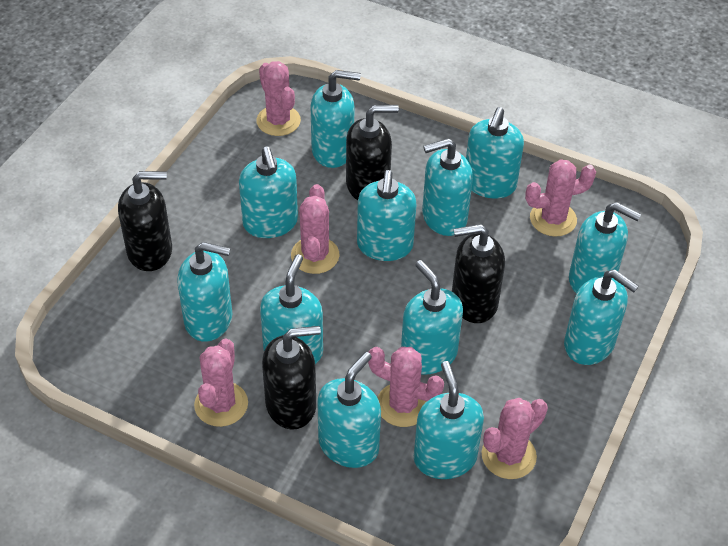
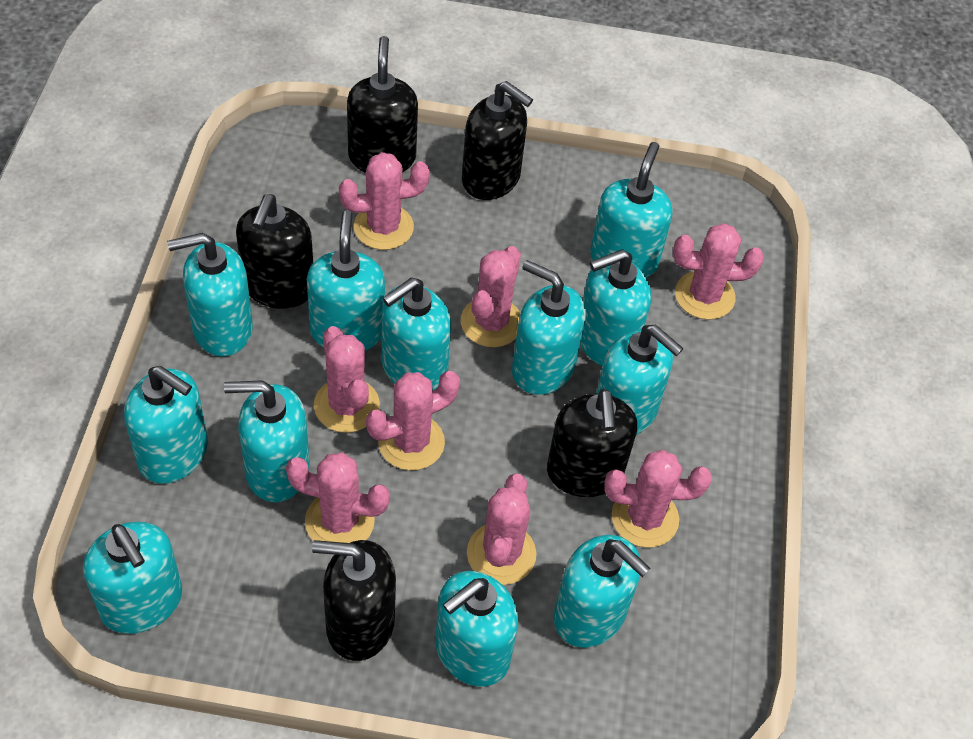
black soap dispenser: [118,171,172,271] [262,326,321,430] [346,105,399,200] [452,224,505,323] = 4 -> [236,194,313,309] [312,540,396,661] [347,36,418,173] [462,81,533,200] [547,389,637,497] = 5
pink cactus: [194,338,248,427] [256,61,301,136] [291,184,339,274] [368,347,444,427] [482,398,548,479] [525,159,596,237] = 6 -> [286,453,390,543] [314,326,380,433] [339,152,430,250] [366,371,460,470] [461,246,521,347] [467,473,536,585] [604,450,712,548] [673,223,764,320] = 8

